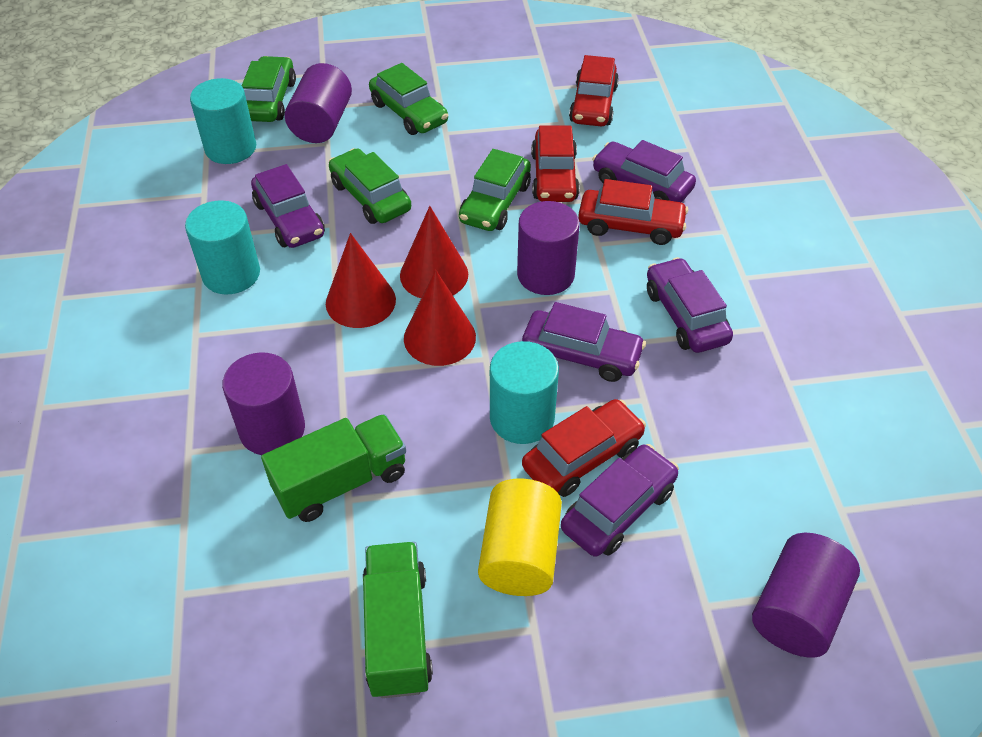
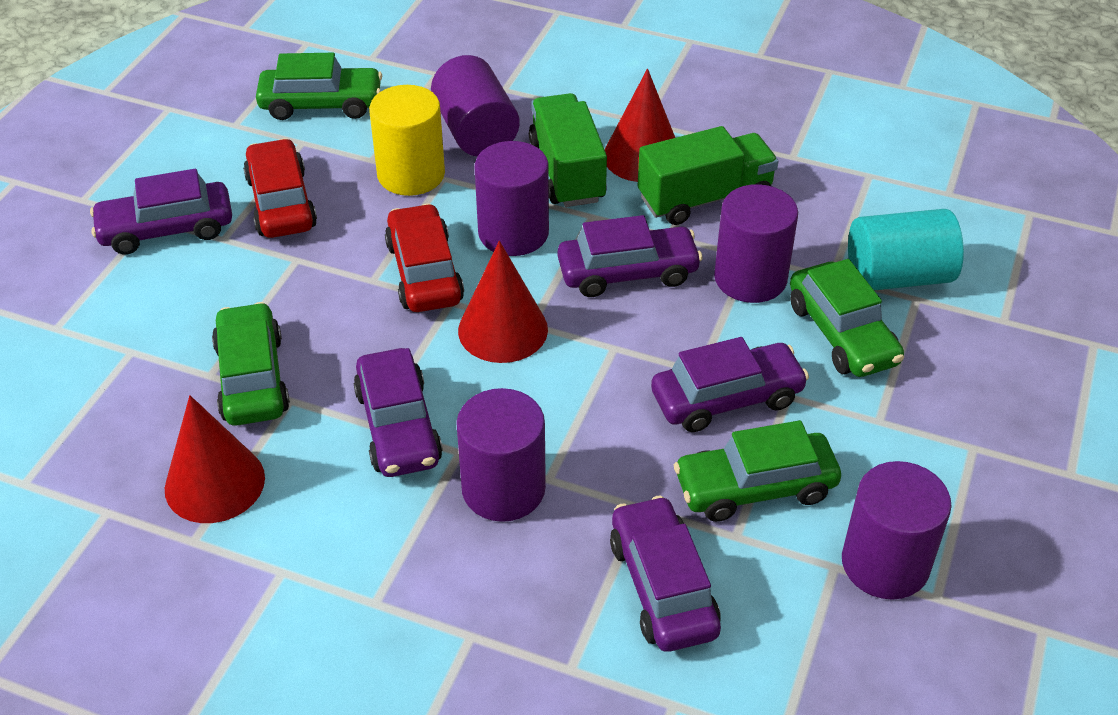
purple cylinder: [222,352,305,455] [285,63,352,143] [517,201,580,295] [752,533,860,658] = 4 -> [431,55,520,157] [456,388,546,522] [475,141,549,256] [714,184,798,303] [842,461,952,600] = 5
red car: [522,399,646,497] [531,125,580,202] [569,55,619,126] [578,179,688,245] = 4 -> [243,138,317,238] [385,203,464,312] = 2
turquoise cylinder: [185,200,260,295] [190,78,256,164] [490,341,559,444] = 3 -> [848,209,964,290] = 1

